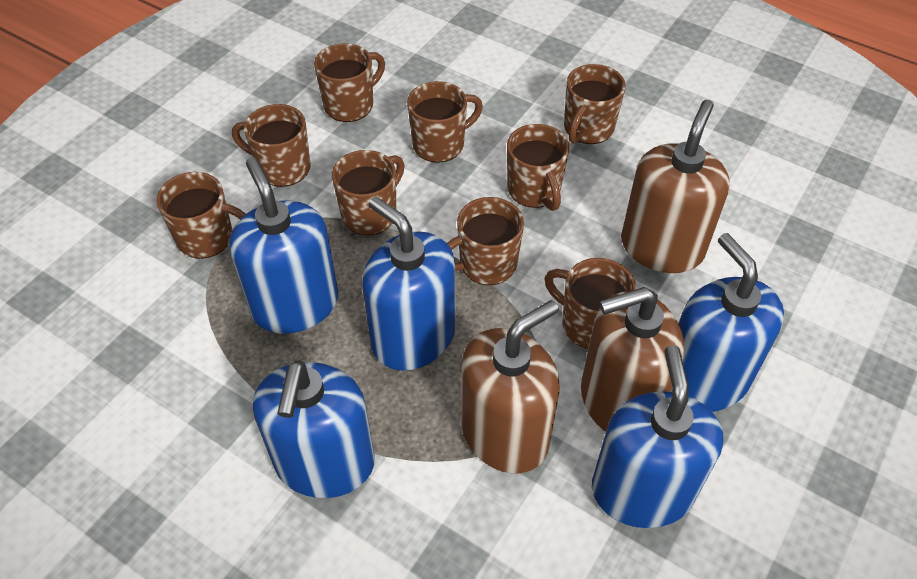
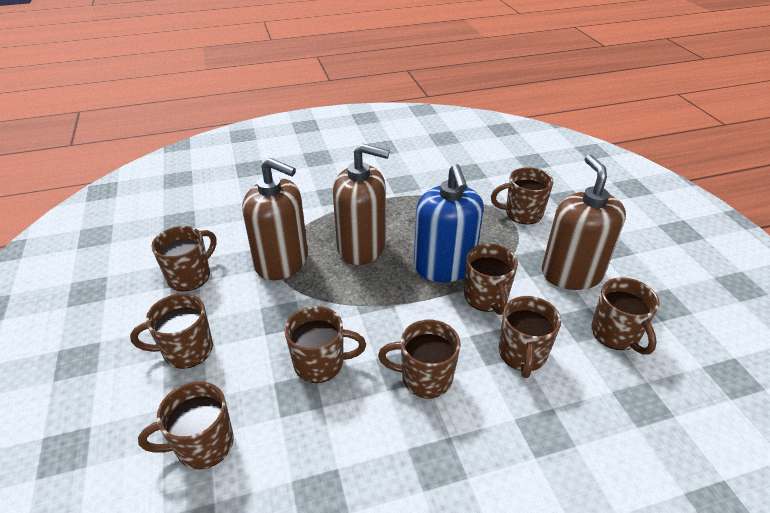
blue soap dispenser: [229,157,338,334] [253,360,375,498] [362,196,456,371] [592,345,724,528] [671,233,784,412] = 5 -> [414,164,484,282] = 1

